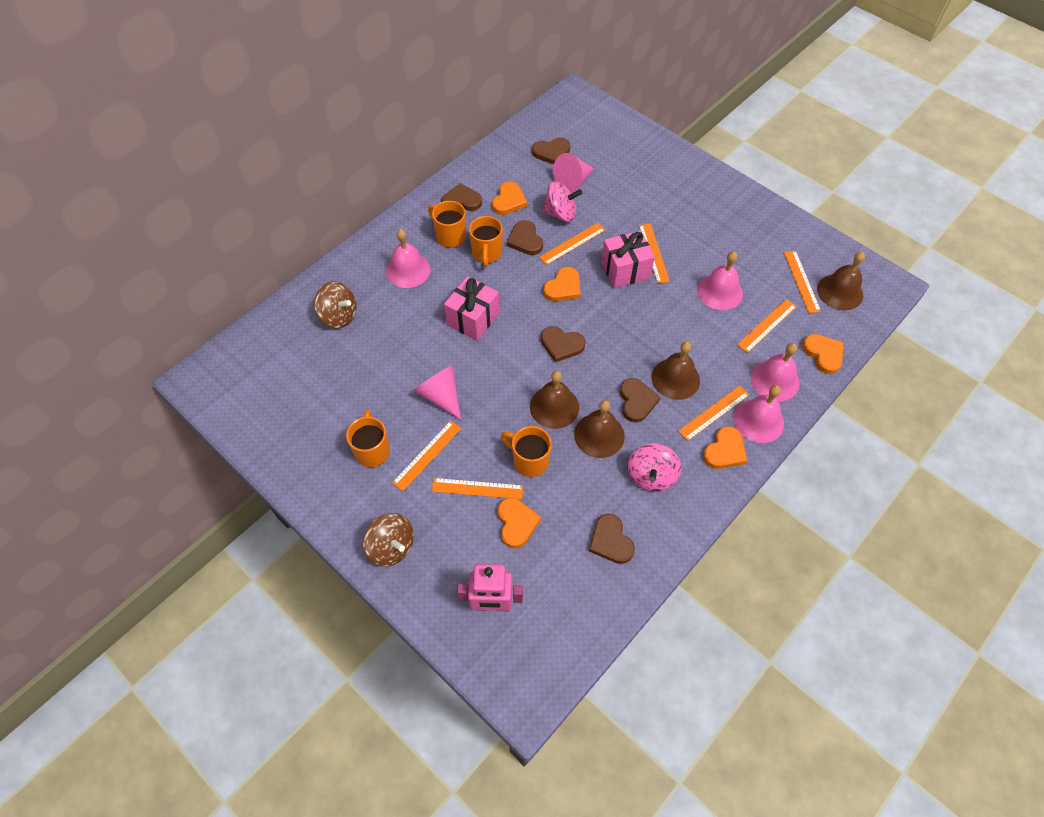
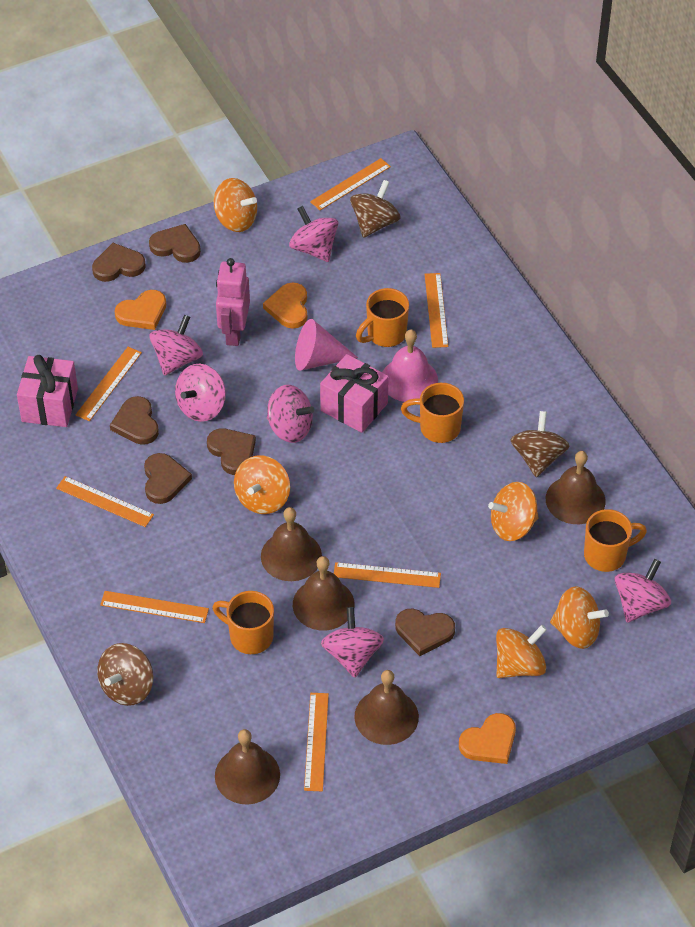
brown bell: [530,371,579,429] [574,400,625,458] [651,341,700,400] [817,252,865,310] = 4 -> [215,729,280,804] [261,507,322,581] [293,556,355,630] [354,670,419,745] [546,451,606,524] = 5
brown spinning top: [314,281,356,328] [363,513,414,567] = 2 -> [97,643,153,706] [350,180,401,238] [511,411,569,477] = 3
orange heart: [492,182,527,215] [498,497,541,548] [543,267,581,301] [703,426,747,469] [802,334,843,374] = 5 -> [115,290,166,330] [263,282,307,329] [459,713,516,764] = 3
orange spinning top: none = 0 -> [214,178,257,232] [234,455,290,514] [488,482,539,541] [496,625,547,678] [550,586,609,649] = 5
pink bell: [386,229,431,288] [697,251,743,310] [734,385,784,443] [750,343,800,401] = 4 -> [382,329,438,402] = 1
pink cone: [414,366,461,420] [553,153,594,193] = 2 -> [295,319,358,370] = 1
pink spinning top: [542,181,582,222] [628,443,681,492] = 2 -> [149,315,203,376] [175,364,226,422] [267,385,314,443] [289,206,338,262] [321,607,384,678] [615,559,671,623] = 6

